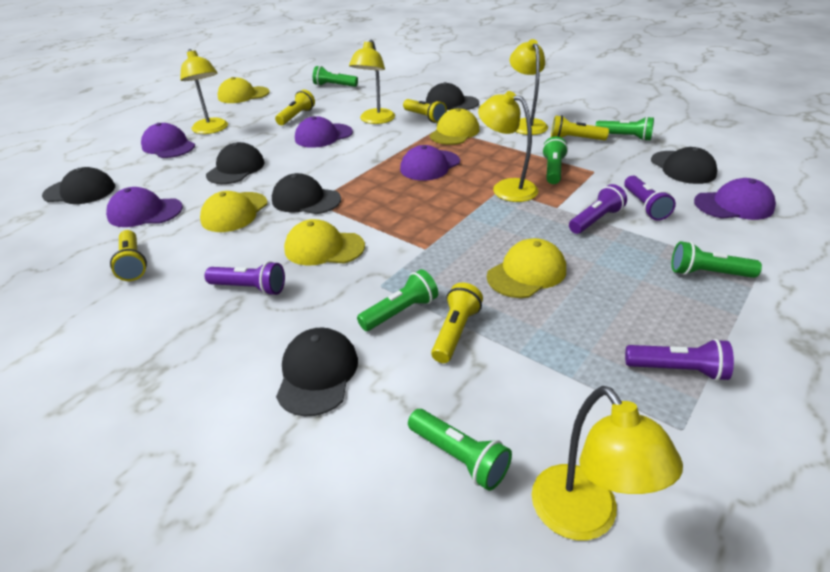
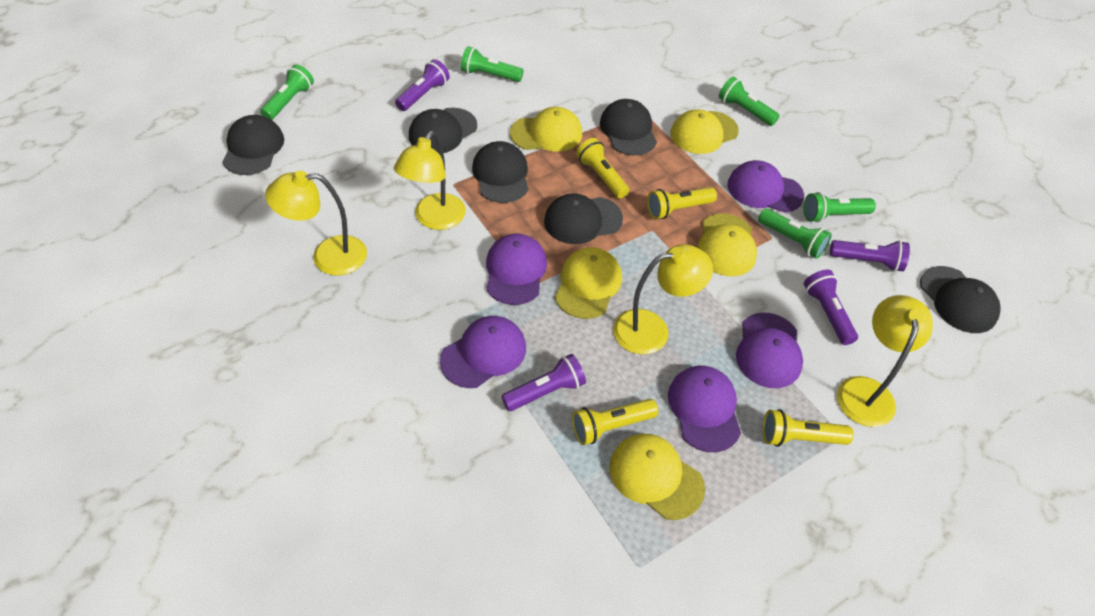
green flashlight: [313,66,358,87] [357,269,438,331] [408,409,512,491] [542,136,568,184] [595,116,654,141] [671,241,762,278] = 6 -> [260,64,314,120] [461,46,524,82] [719,77,780,126] [758,208,832,259] [803,192,876,222] = 5
yellow flashlight: [110,230,147,281] [275,90,315,125] [403,99,447,123] [431,283,483,363] [551,115,609,141] = 5 -> [572,399,658,445] [576,138,629,199] [647,187,717,219] [763,409,854,447] = 4
yellow lamp: [180,49,228,134] [349,39,395,124] [478,91,538,202] [510,39,548,135] [532,386,683,540] = 5 -> [265,171,367,275] [394,131,466,230] [613,244,713,354] [837,295,933,427] = 4

